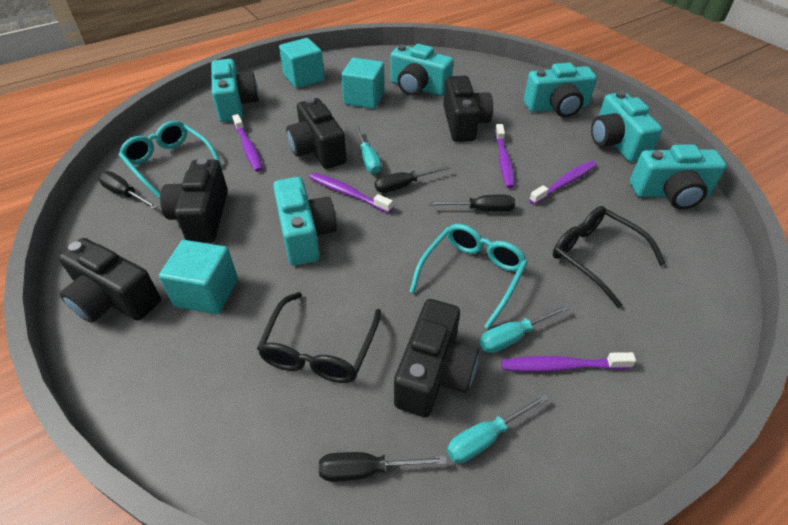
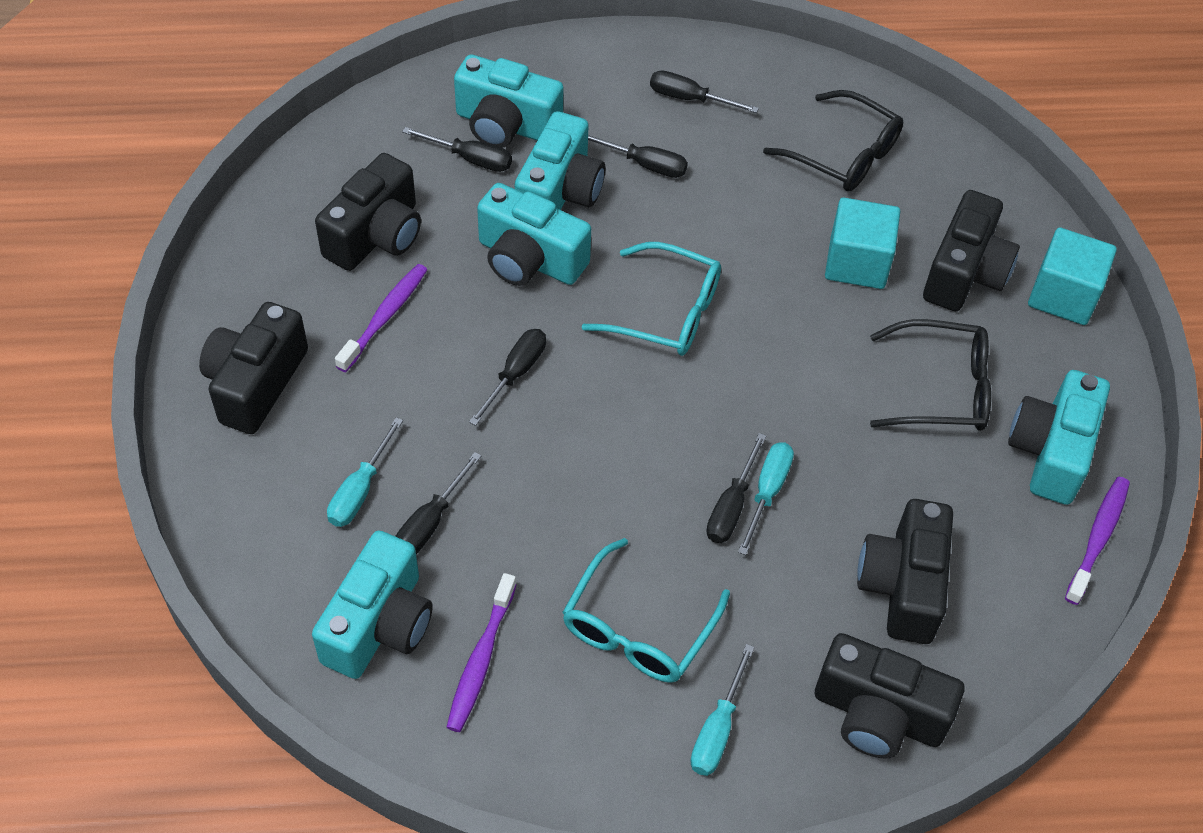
black screwdriver: [98,171,158,209] [319,452,447,482] [375,165,451,193] [429,194,515,212] = 4 -> [395,452,481,554] [402,127,512,172] [469,329,546,426] [588,135,688,178] [650,70,759,113] [706,433,766,543] = 6
purple toothbrush: [232,114,263,172] [309,173,393,213] [495,124,515,188] [501,352,636,372] [529,161,597,205] = 5 -> [335,264,427,372] [446,573,516,732] [1065,477,1130,605] = 3
turquoise camera: [211,59,259,122] [273,177,337,266] [390,44,454,96] [524,63,597,117] [591,91,662,162] [630,144,727,209] = 6 -> [312,530,433,679] [454,54,564,148] [477,183,591,286] [515,111,605,210] [1008,370,1110,505] = 5
turquoise cube: [159,240,238,314] [279,38,325,88] [341,58,385,109] = 3 -> [825,198,900,289] [1028,227,1117,325] = 2

